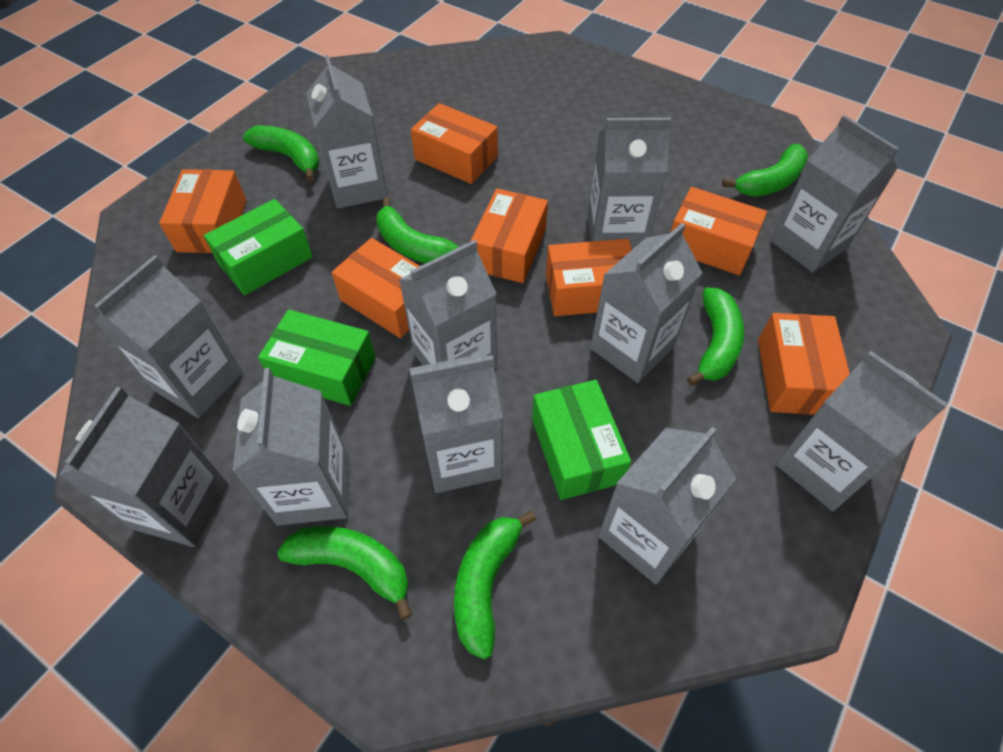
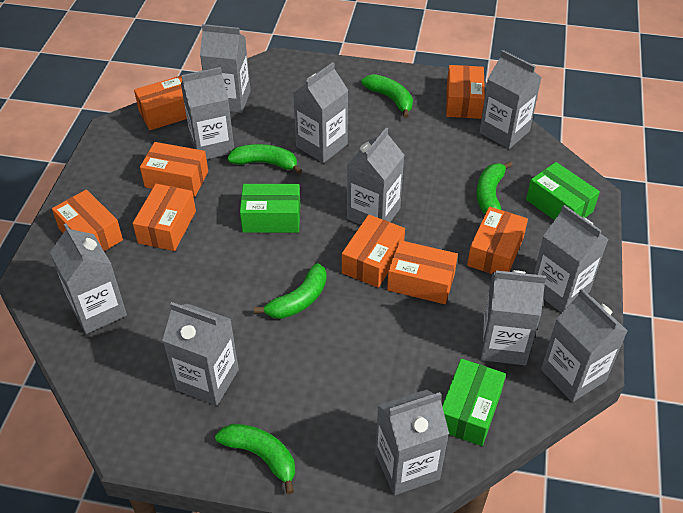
green banana: [243,125,319,182] [277,526,412,620] [376,197,459,263] [454,511,536,660] [687,287,744,386] [722,144,808,197] = 6 -> [215,424,295,494] [227,144,302,174] [254,263,327,319] [361,74,413,118] [477,161,512,214] = 5
orange box: [159,169,246,253] [332,238,419,338] [411,103,498,184] [470,189,548,283] [546,239,632,316] [670,187,767,275] [758,313,850,415] = 7 -> [52,189,123,251] [133,184,196,251] [134,76,187,130] [140,142,208,197] [342,214,405,288] [387,240,458,304] [446,65,485,119] [467,207,528,274] = 8

